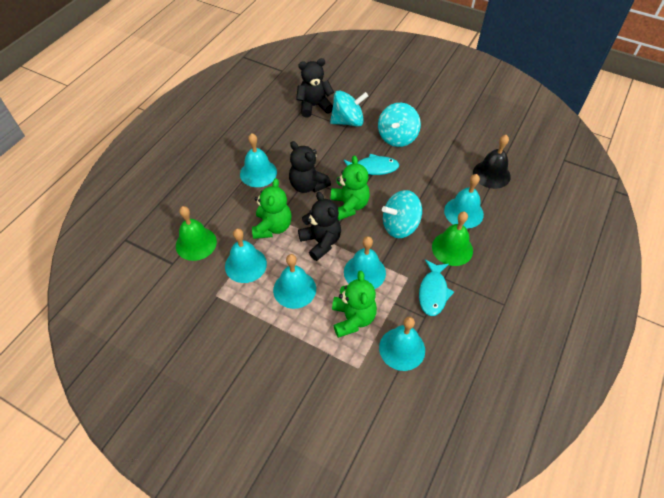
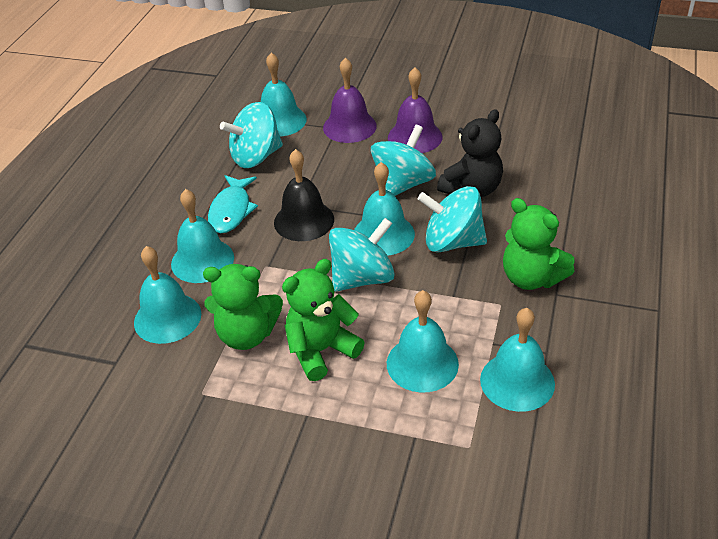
black teddy bear: [289,141,331,193] [296,58,334,117] [298,192,341,261] = 3 -> [437,109,503,197] = 1
green bell: [176,206,217,261] [432,212,473,266] = 2 -> none = 0
purple bell: none = 0 -> [323,58,377,143] [388,67,443,153] = 2
turquoise fish: [344,154,399,175] [419,260,454,316] = 2 -> [208,175,258,233] = 1
turquoise spinning top: [330,90,368,127] [378,103,421,147] [382,190,422,238] = 3 -> [220,102,283,168] [329,218,395,292] [371,125,436,196] [418,186,487,253] = 4

